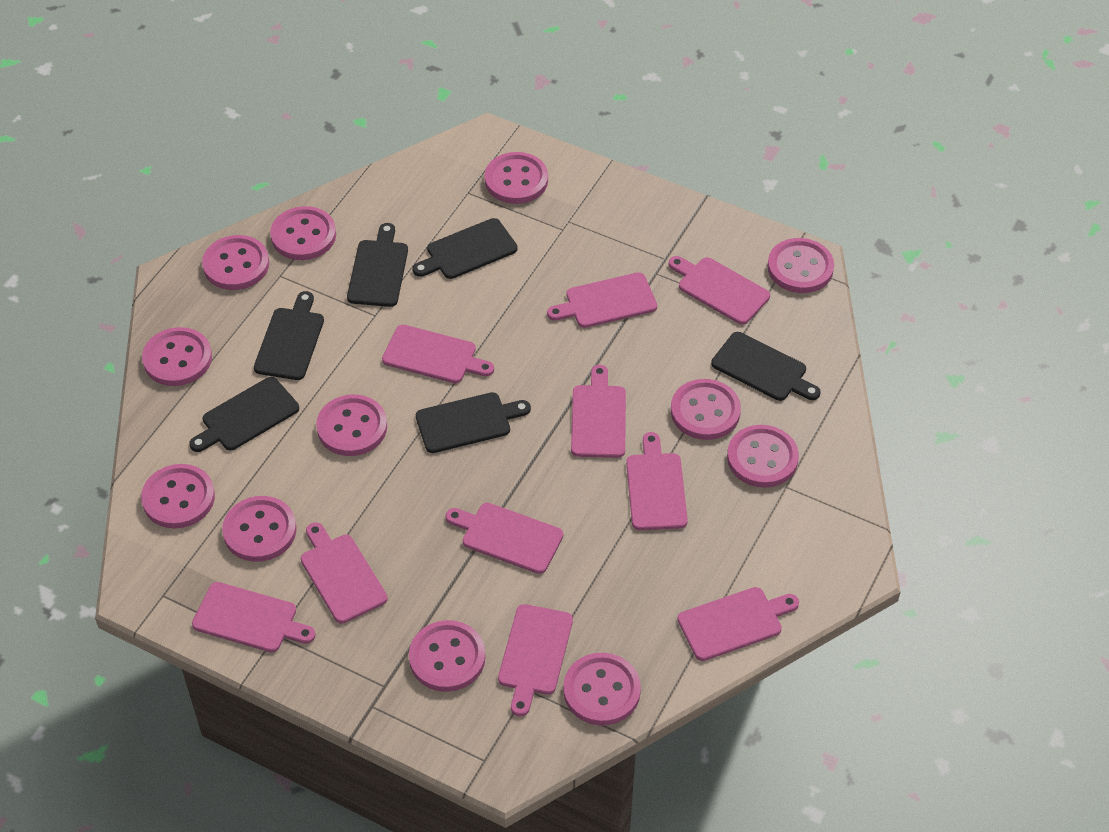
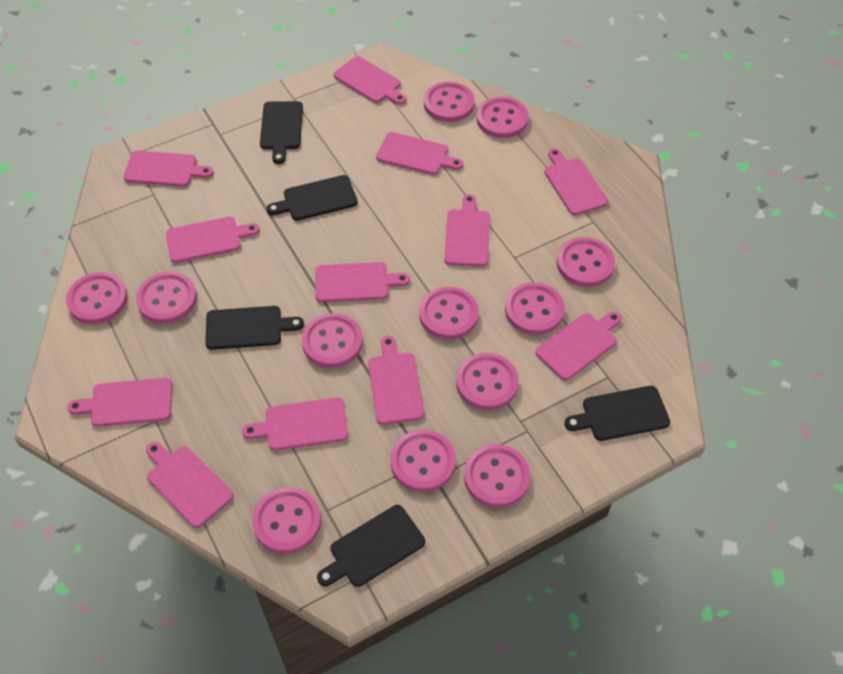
black cutting board: [189,377,299,452] [254,291,324,380] [347,223,408,307] [412,218,518,279] [416,392,531,453] [711,332,821,401] = 6 -> [205,306,304,350] [260,101,303,164] [267,175,358,221] [317,505,425,587] [565,386,670,441] = 5
pink cutting board: [192,582,316,652] [301,522,388,624] [382,325,494,383] [445,503,563,574] [498,604,573,716] [547,272,657,328] [571,365,626,458] [626,432,688,530] [669,256,770,325] [677,587,799,661] = 10 -> [67,378,172,427] [123,151,213,187] [146,442,234,528] [166,217,260,263] [242,397,348,451] [315,262,410,302] [333,56,406,105] [368,336,424,425] [376,132,463,175] [444,194,490,267] [535,311,622,381] [544,148,608,216] = 12

